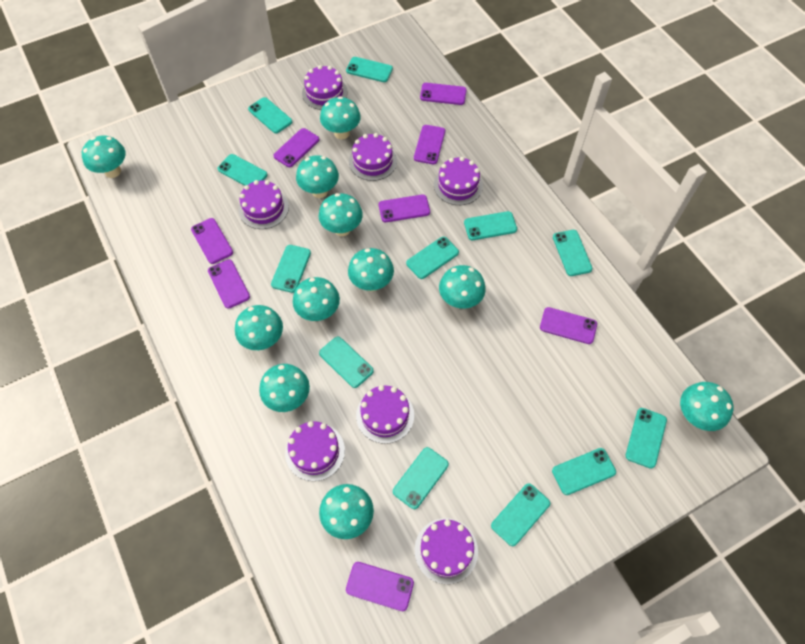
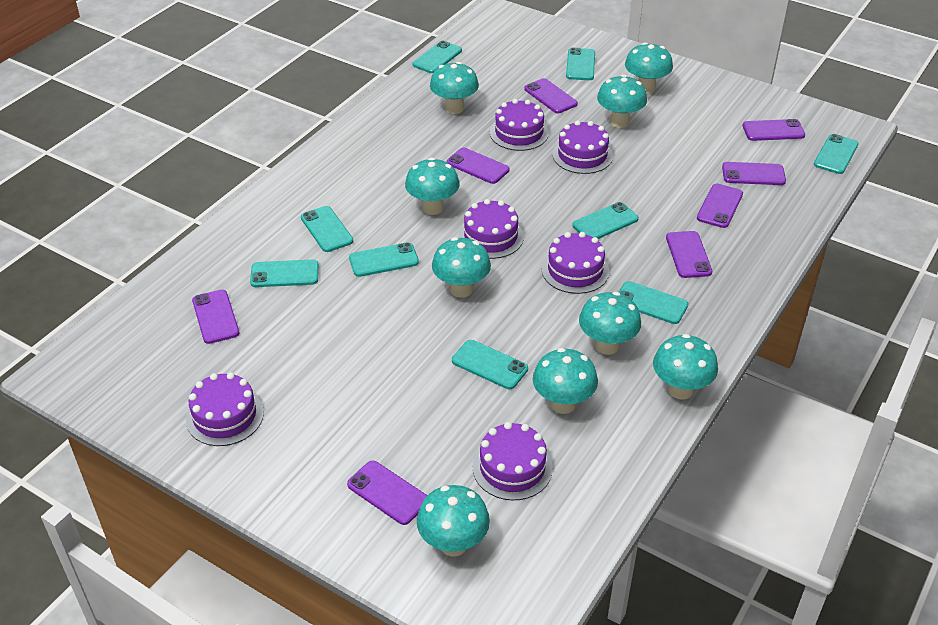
purple cake: [239,180,289,229] [285,421,345,481] [302,65,347,110] [349,133,397,181] [356,385,414,444] [415,518,478,584] [434,157,483,205] = 7 -> [186,372,264,446] [458,199,524,259] [473,422,553,501] [490,99,549,151] [542,232,609,294] [552,120,613,174] = 6
turquoise mushroom: [82,136,126,178] [235,305,283,350] [259,364,310,412] [293,277,340,321] [296,155,339,198] [319,193,363,236] [319,484,374,539] [320,96,361,139] [348,248,394,291] [439,265,486,309] [680,382,733,431] = 11 -> [405,157,460,215] [417,485,490,557] [430,62,479,114] [432,237,491,298] [533,348,598,414] [579,292,641,355] [597,75,647,128] [625,42,673,94] [653,334,718,400] = 9
turquoise phone: [218,154,268,186] [248,97,292,133] [271,245,311,293] [319,336,374,388] [346,57,393,82] [393,447,449,509] [406,237,459,279] [464,211,517,240] [491,483,550,546] [552,448,616,495] [553,230,593,276] [625,408,667,468] = 12 -> [250,259,319,287] [301,206,353,252] [349,242,419,277] [412,41,462,73] [452,340,528,389] [566,48,595,80] [572,202,639,239] [619,281,689,324] [814,134,859,174] = 9

